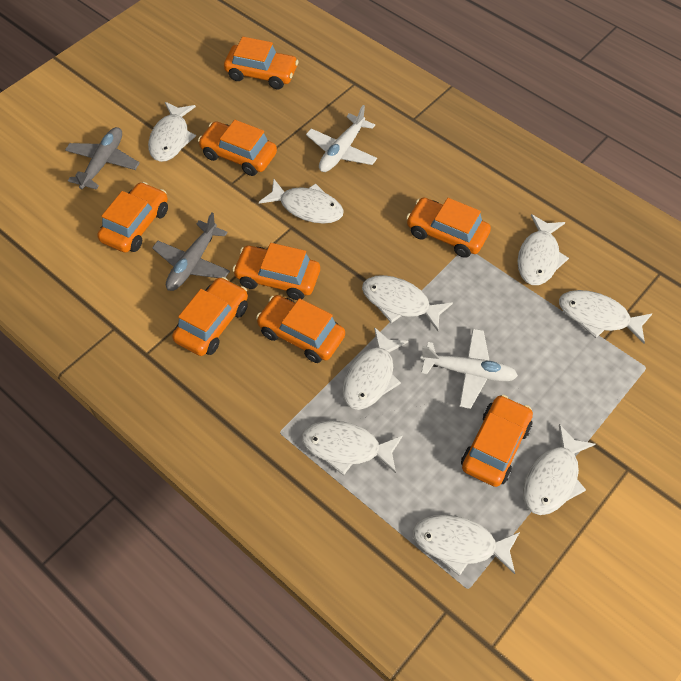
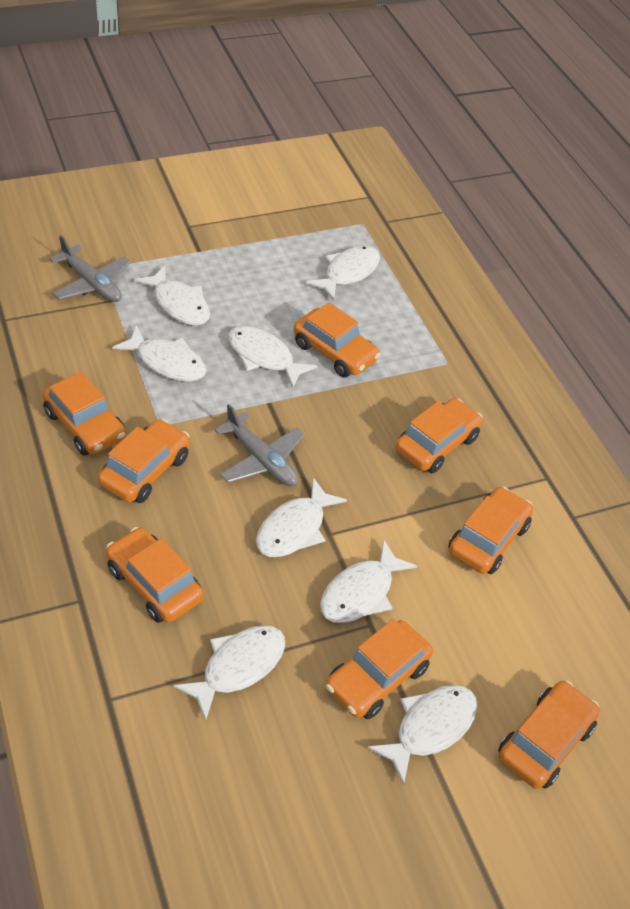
white fish: [148,102,196,162] [259,179,344,224] [302,421,403,476] [342,327,409,410] [362,275,453,331] [413,515,520,576] [517,214,569,285] [523,424,596,515] [559,290,653,344] = 9 -> [112,325,206,382] [134,266,210,326] [173,625,285,721] [228,326,317,388] [256,478,347,557] [305,246,380,301] [320,539,418,623] [367,685,477,786] = 8
white plane: [306,105,377,172] [420,329,518,409] = 2 -> none = 0

